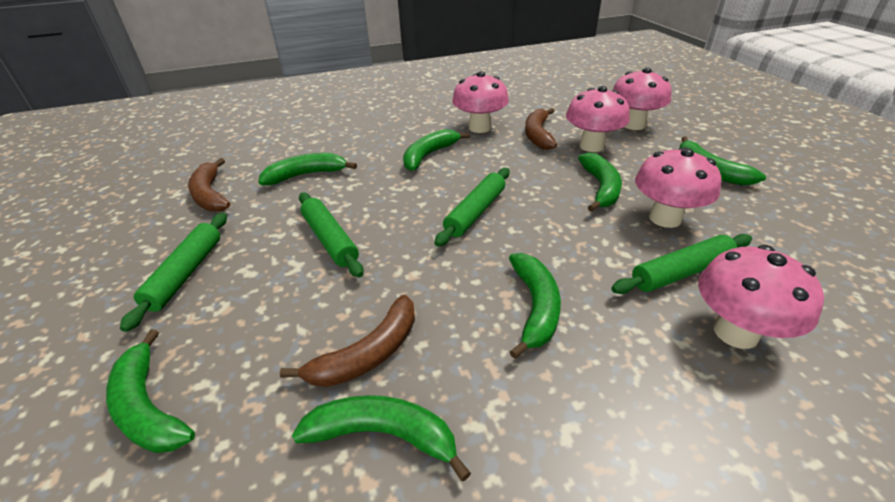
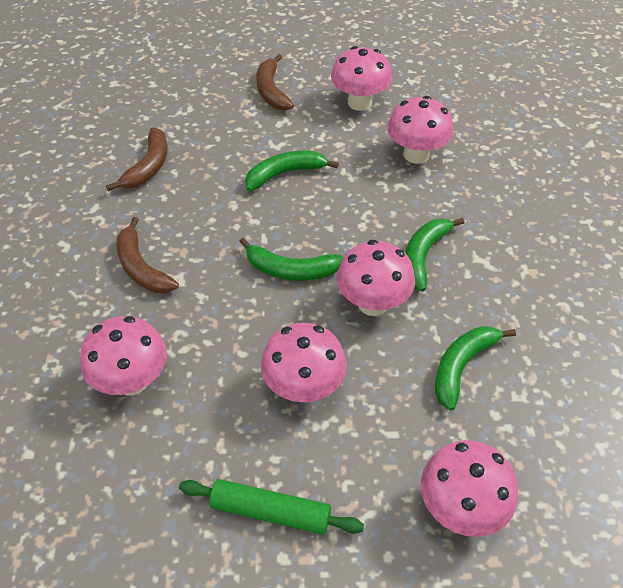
green banana: [106,329,195,453] [258,153,357,185] [292,395,471,481] [403,129,470,171] [509,253,561,359] [578,153,622,212] [679,136,766,185] = 7 -> [239,237,344,281] [245,150,339,191] [405,218,464,292] [435,326,516,411] = 4
green rolling pin: [120,213,227,332] [299,193,364,278] [435,168,510,247] [611,234,752,294] = 4 -> [179,479,364,534] = 1
pink mushroom: [452,71,509,133] [566,86,630,152] [613,68,671,130] [635,147,721,228] [698,245,824,349] = 5 -> [80,316,167,395] [261,323,347,402] [331,46,392,111] [337,240,415,316] [387,96,453,164] [421,440,518,537] = 6

